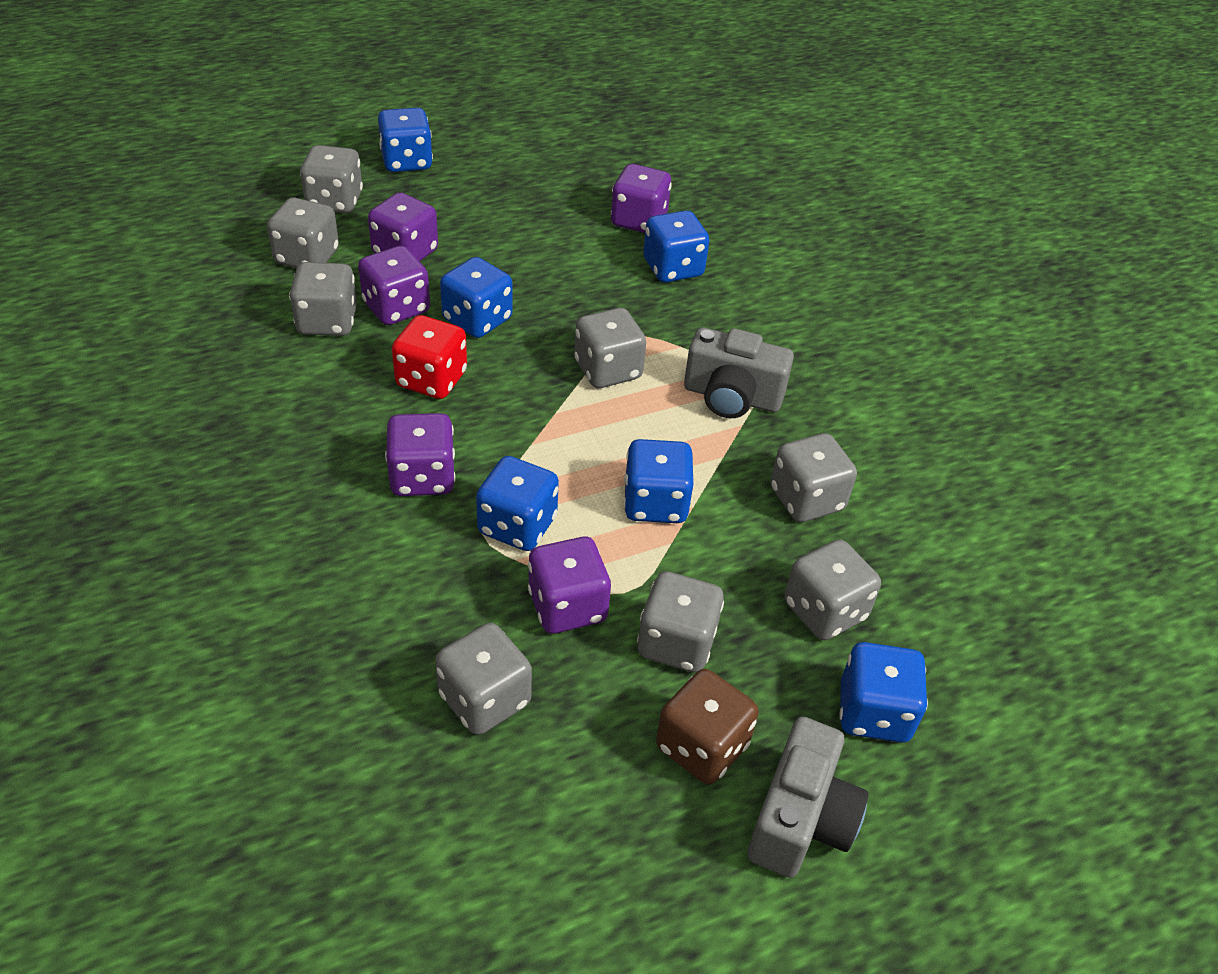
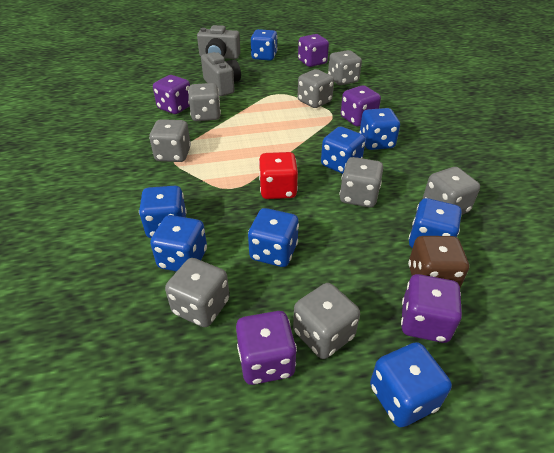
blue dice: [378,108,433,172] [440,257,512,338] [476,456,559,551] [624,439,694,523] [643,210,709,282] [839,642,928,743] = 6 -> [139,186,187,238] [150,215,207,272] [248,208,299,267] [251,29,277,61] [321,127,366,174] [359,108,400,150] [370,342,452,427] [409,198,462,248] = 8

